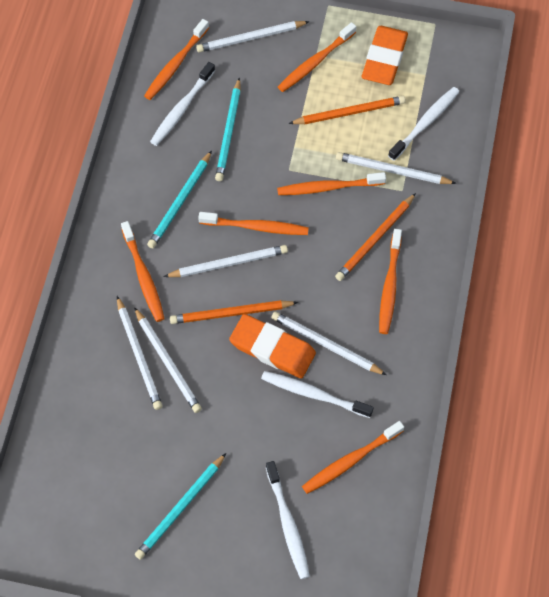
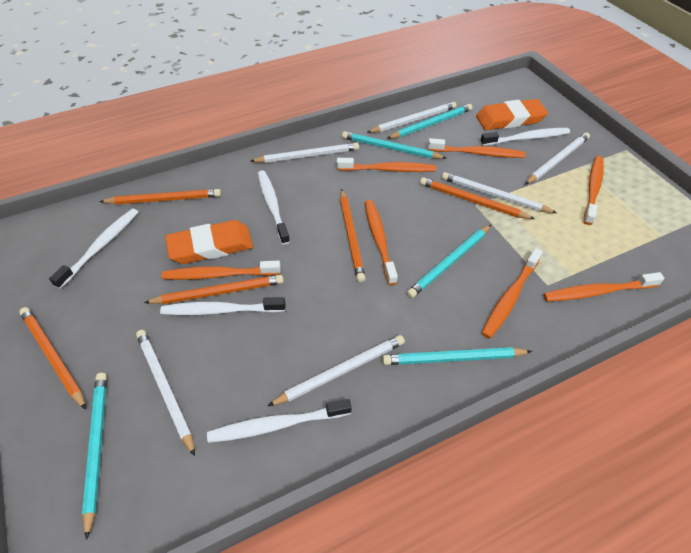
orange pencil: [170,300,298,324] [288,96,406,124] [335,193,416,281] = 3 -> [19,307,86,410] [99,189,221,204] [144,275,284,304] [340,189,366,282] [420,177,535,219] = 5
turquoise pencil: [135,453,226,560] [147,151,212,248] [215,78,241,181] = 3 -> [82,373,107,540] [342,131,446,159] [382,347,532,365] [387,104,472,139] [407,225,491,298] = 5
white toothbrush: [150,62,215,146] [261,371,374,418] [266,461,310,579] [388,87,460,161] = 4 -> [49,209,138,289] [160,297,286,315] [207,399,351,443] [257,170,290,245] [480,128,570,146] = 5

